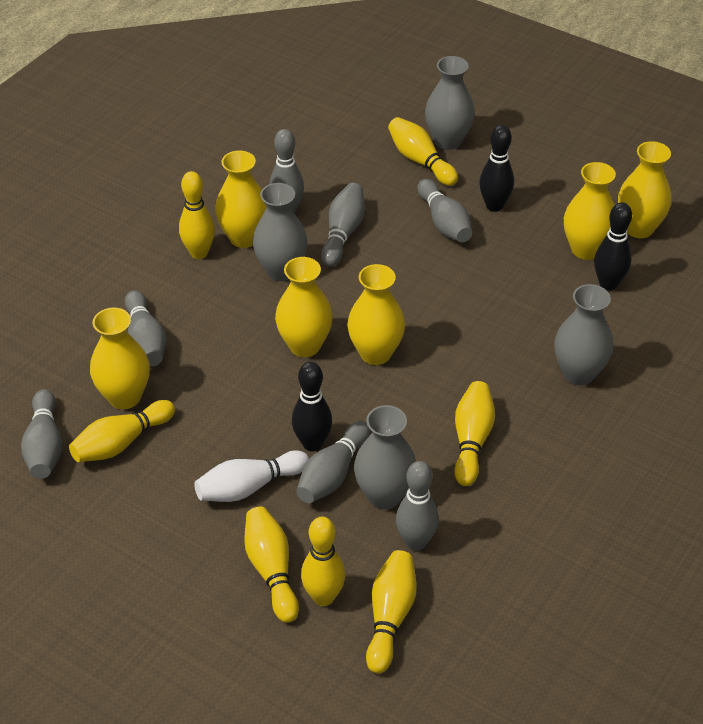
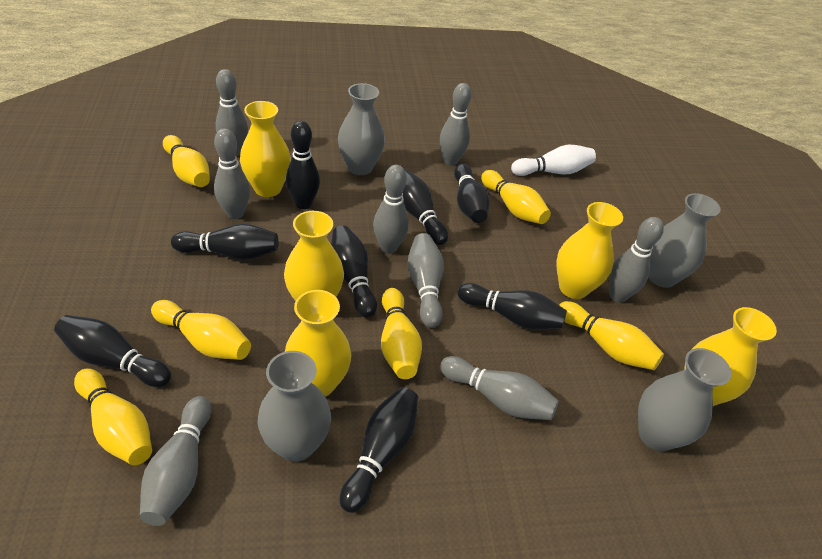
black bowling pin: [292,362,332,451] [479,125,514,212] [594,202,632,291] = 3 -> [54,315,171,387] [171,224,279,260] [286,121,320,209] [331,225,377,318] [340,387,418,513] [402,169,448,245] [454,163,490,223] [458,283,567,330] = 8
grey bowling pin: [21,389,63,479] [125,290,166,366] [269,129,304,214] [296,421,370,503] [321,183,365,267] [396,461,439,551] [417,179,472,242] = 7 -> [140,396,211,526] [214,128,250,219] [216,69,248,156] [373,165,409,253] [407,233,444,328] [440,83,472,165] [440,356,559,420] [609,217,664,303] = 8
yellow bowling pin: [69,400,175,462] [179,171,215,259] [244,507,299,623] [301,516,345,606] [366,550,417,673] [388,117,458,186] [454,381,495,486] = 7 -> [74,369,152,465] [151,300,251,360] [163,135,210,187] [381,288,422,379] [481,170,551,224] [559,301,664,370] = 6
yellow vase: [90,308,150,409] [215,151,267,248] [275,257,333,357] [347,264,405,365] [564,162,616,260] [618,141,672,238] = 6 -> [240,101,291,197] [284,211,344,301] [285,290,351,397] [556,202,623,299] [684,307,777,406] = 5

